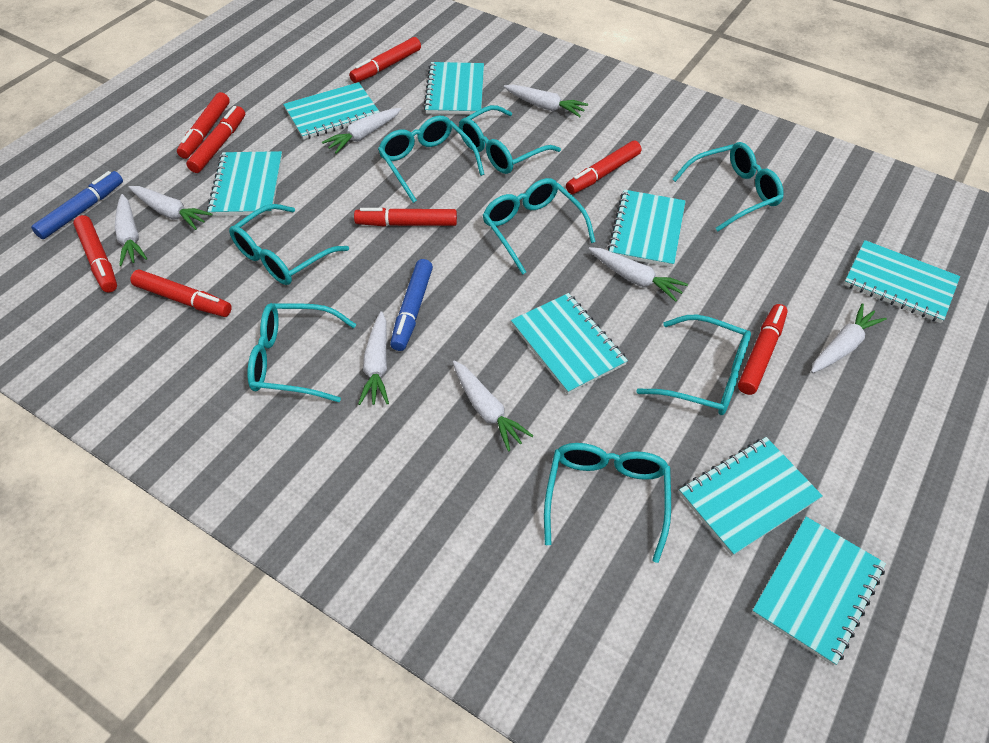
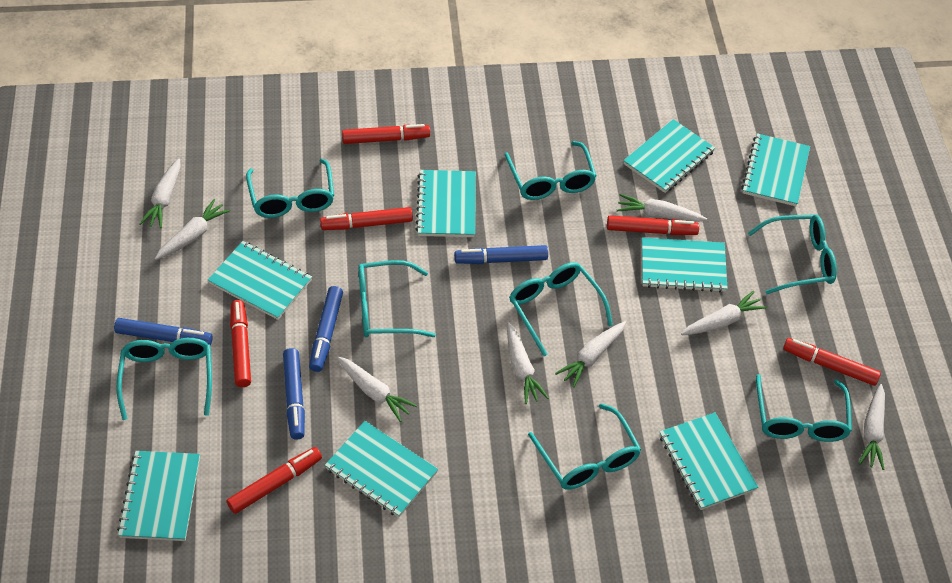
blue marker: [31,171,123,239] [390,259,433,351] = 2 -> [114,318,213,345] [283,348,305,439] [309,286,343,372] [455,245,548,264] = 4
red marker: [73,215,117,292] [130,269,232,317] [177,92,230,159] [186,106,245,173] [349,37,421,83] [354,208,457,227] [566,141,641,194] [738,304,788,395] = 8 -> [227,447,322,514] [230,300,251,387] [320,207,413,230] [342,124,430,144] [607,215,699,235] [783,338,881,386] = 6

